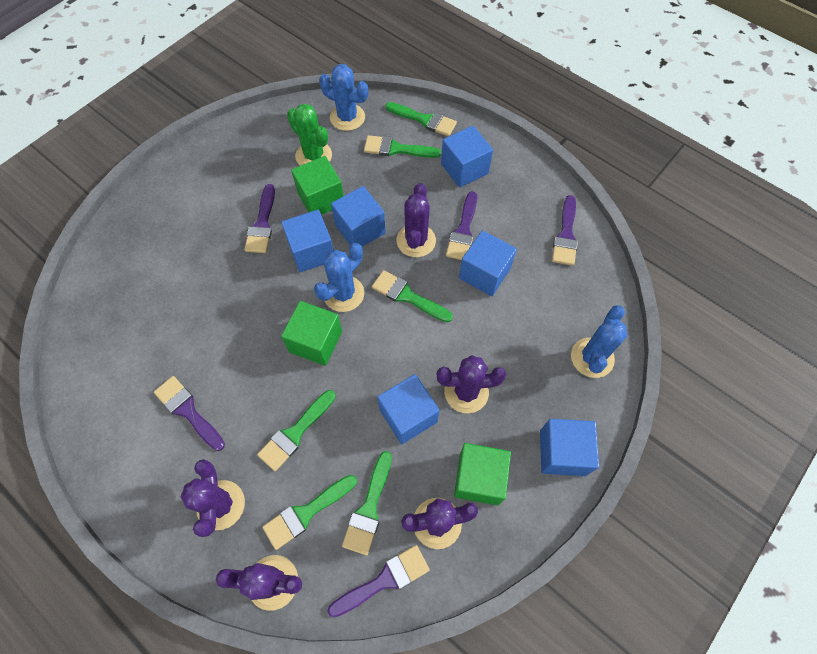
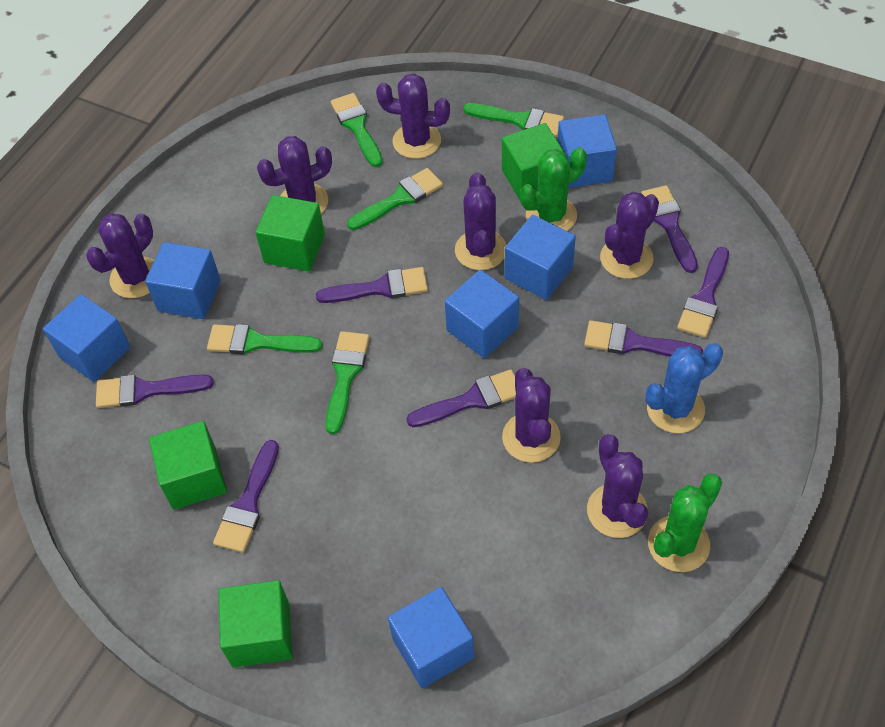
blue cactus: [314,243,364,312] [319,64,368,131] [571,305,627,378] = 3 -> [646,343,723,433] = 1
green brush: [257,390,336,471] [262,475,357,550] [342,451,392,555] [364,135,441,158] [372,270,453,322] [386,102,457,136] = 6 -> [207,324,322,354] [326,331,370,434] [331,93,383,167] [347,168,443,230] [463,103,564,137] = 5
green cactus: [287,104,332,166] = 1 -> [520,147,587,231] [648,473,722,572] = 2
green cube: [281,301,342,366] [291,156,344,215] [454,443,511,506] = 3 -> [149,421,227,510] [218,580,293,667] [255,195,325,271] [502,123,565,202] = 4
purple brush: [154,376,225,451] [244,184,275,253] [327,545,430,618] [446,191,477,260] [552,195,578,266] = 5 -> [96,375,214,408] [213,440,279,553] [316,267,428,303] [407,369,516,427] [584,320,703,357] [641,185,698,273] [677,247,729,338] = 7
purple cactus: [181,459,245,537] [216,555,302,611] [397,183,436,257] [401,498,478,549] [437,355,506,413] = 5 -> [86,213,155,298] [257,136,332,214] [376,74,450,159] [455,172,506,270] [502,368,561,463] [587,434,648,538] [600,192,659,279] = 7

